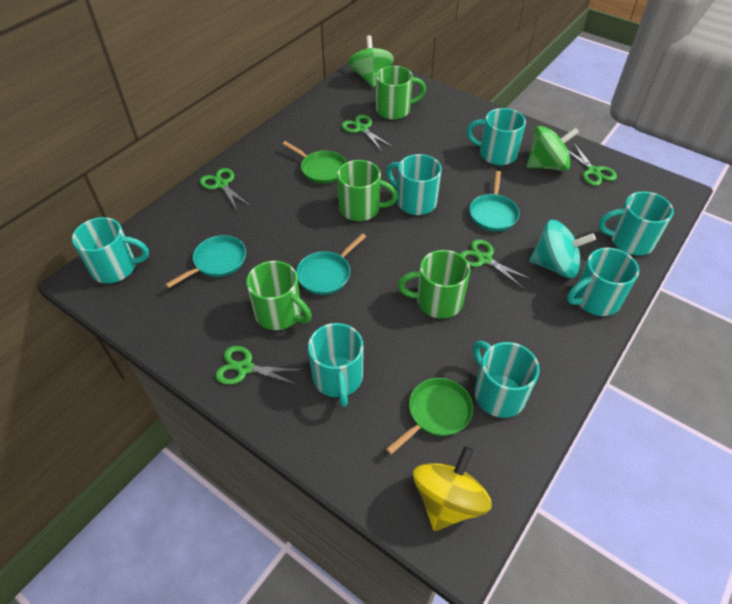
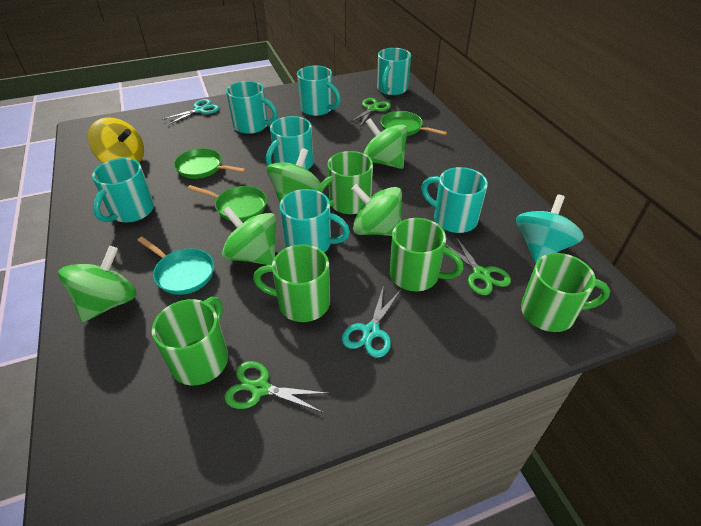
green mug: [246,261,312,330] [337,160,398,221] [376,66,426,120] [398,250,470,319] = 4 -> [152,296,228,385] [253,244,330,322] [317,151,373,214] [390,218,464,291] [521,253,610,332] = 5
green pan: [282,141,347,184] [386,378,473,455] = 2 -> [174,148,246,179] [187,185,267,222] [381,111,447,136] = 3
green scissors: [200,168,250,210] [215,346,301,385] [342,115,391,151] [460,239,532,288] [568,143,617,186] = 5 -> [224,361,329,413] [349,98,391,126] [445,236,511,295] = 3
green spinning top: [348,35,394,87] [526,126,579,171] = 2 -> [58,246,137,322] [222,206,276,265] [266,148,321,202] [352,184,402,236] [364,118,408,169] = 5
turquoise pan: [165,235,246,288] [296,233,366,295] [469,171,520,232] = 3 -> [137,237,214,295] = 1
turquoise scissors: none = 0 -> [162,99,220,125] [342,285,401,358] = 2

